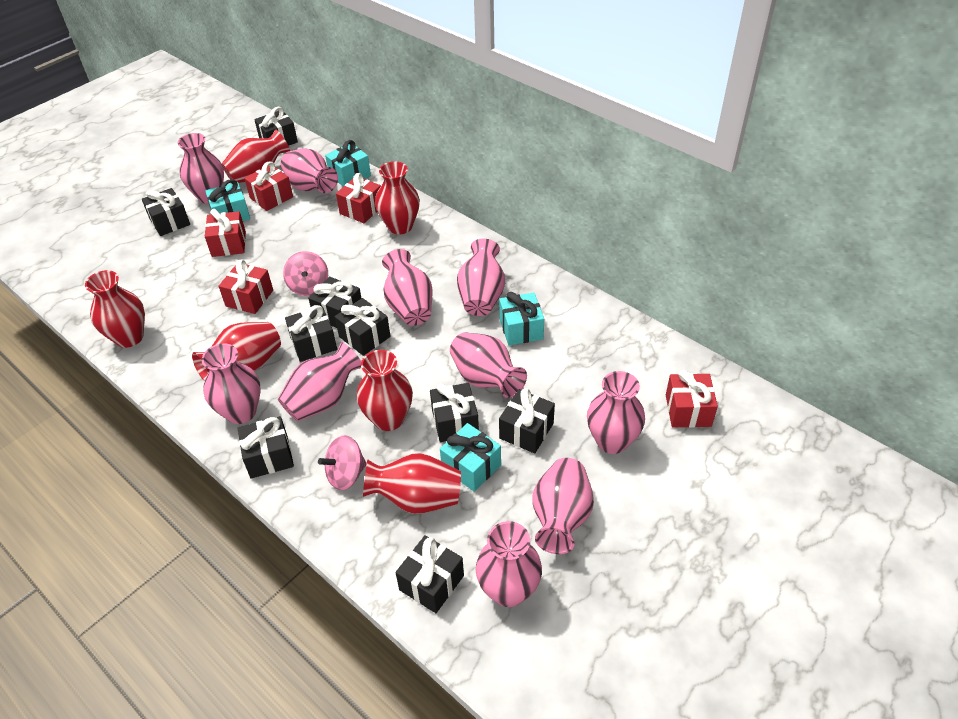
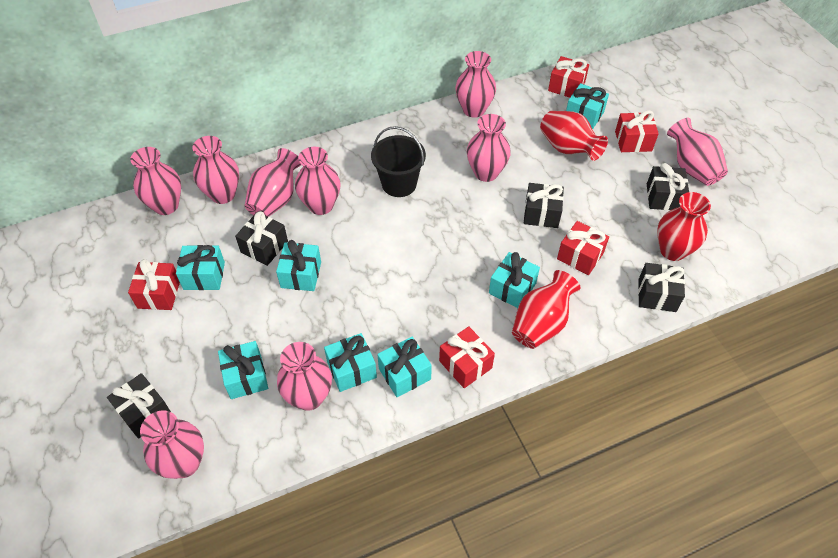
black bucket: none = 0 -> [371,126,426,197] = 1
black gift: [142,188,190,236] [237,416,294,478] [254,107,298,146] [285,305,337,362] [308,276,361,328] [335,298,391,356] [395,535,464,613] [430,383,479,442] [499,388,555,453] = 9 -> [107,373,171,439] [235,211,288,266] [524,183,564,228] [638,263,685,312] [647,163,689,210] = 5
pink spinning top: [283,251,328,296] [318,435,367,490] = 2 -> none = 0
pink vase: [178,133,224,204] [202,344,260,424] [278,342,361,421] [281,149,338,193] [382,249,432,326] [450,332,527,398] [457,239,505,316] [476,521,542,607] [533,458,594,554] [587,371,645,454] = 10 -> [130,147,181,215] [140,410,204,479] [192,136,239,204] [245,148,301,217] [277,342,332,411] [295,147,341,215] [455,51,496,118] [467,114,511,182] [667,118,728,186] = 9
red vase: [85,270,145,348] [192,322,281,381] [221,130,290,183] [357,350,413,431] [363,453,461,514] [375,161,420,234] = 6 -> [512,270,581,349] [540,111,608,161] [657,192,711,261] = 3
turquoise gift: [205,179,250,221] [325,140,371,187] [440,423,501,492] [499,292,544,346] = 4 -> [176,245,225,290] [218,341,268,399] [276,240,321,291] [324,333,377,392] [377,337,432,397] [489,252,540,308] [566,83,609,129] = 7

